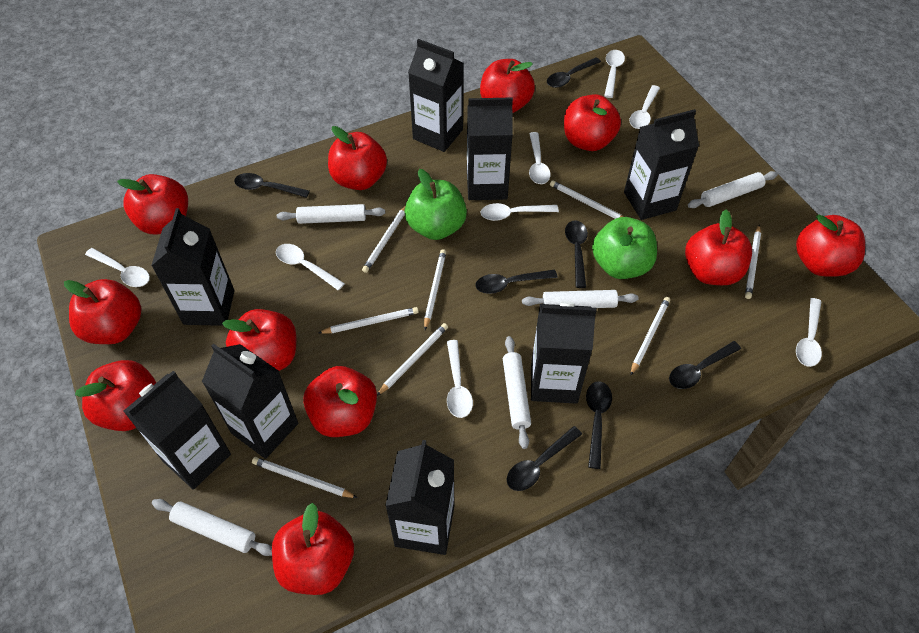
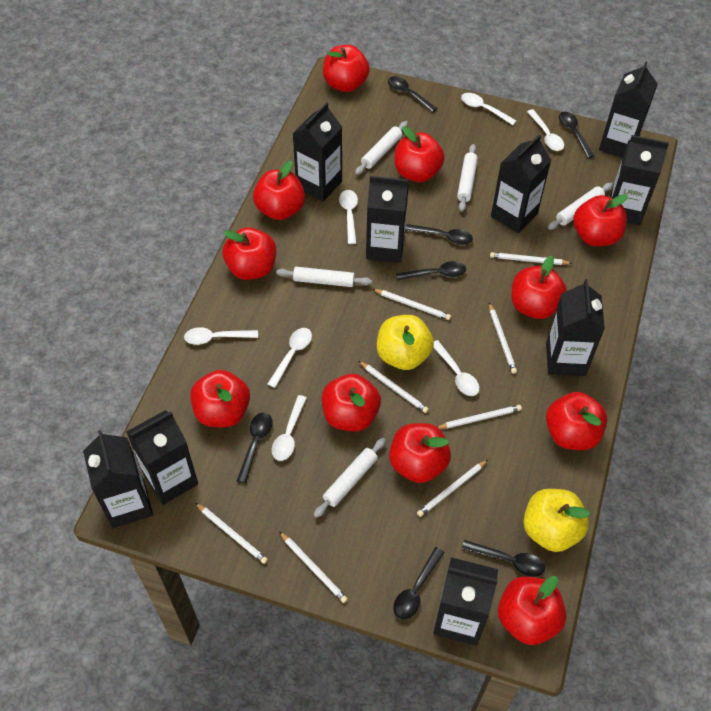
black carton: [123,371,231,490] [151,208,234,326] [202,344,298,459] [385,440,455,555] [408,39,463,152] [467,97,513,200] [531,301,597,404] [624,109,699,220] = 8 -> [83,430,153,528] [126,410,198,505] [293,102,342,202] [366,176,409,263] [433,557,498,646] [491,134,551,233] [546,279,605,376] [599,62,658,158] [610,135,669,226] = 9
green apple: [405,169,467,240] [592,217,657,279] = 2 -> none = 0
white spoon: [85,248,150,287] [276,244,345,290] [447,340,473,418] [481,203,559,221] [529,132,551,184] [604,50,625,98] [629,85,660,129] [796,298,822,367] = 8 -> [184,327,258,345] [268,328,312,388] [272,395,307,461] [339,190,358,244] [433,340,479,396] [461,93,516,125] [527,109,564,151] = 7
yellow apple: none = 0 -> [377,315,434,370] [523,489,590,552] = 2

